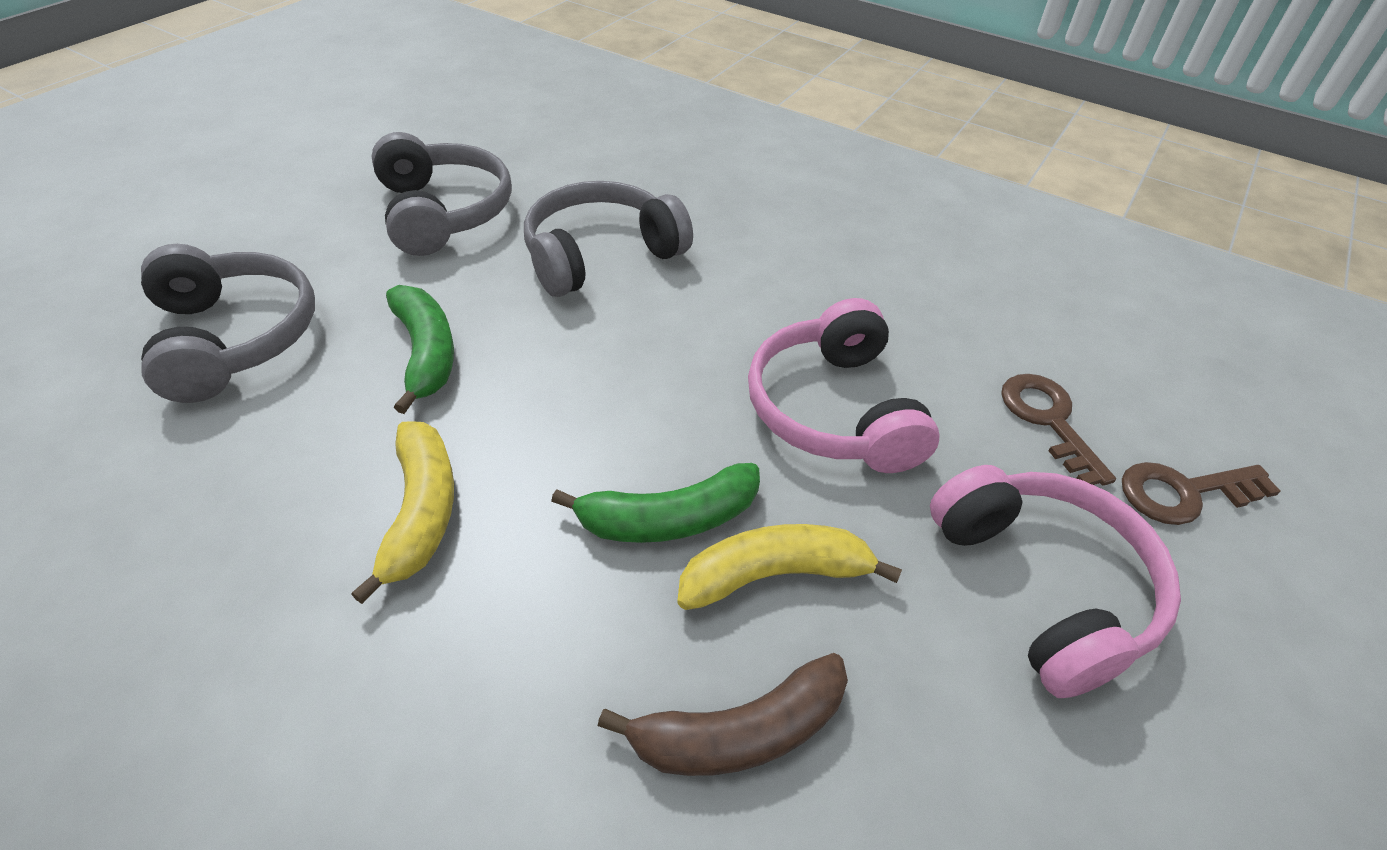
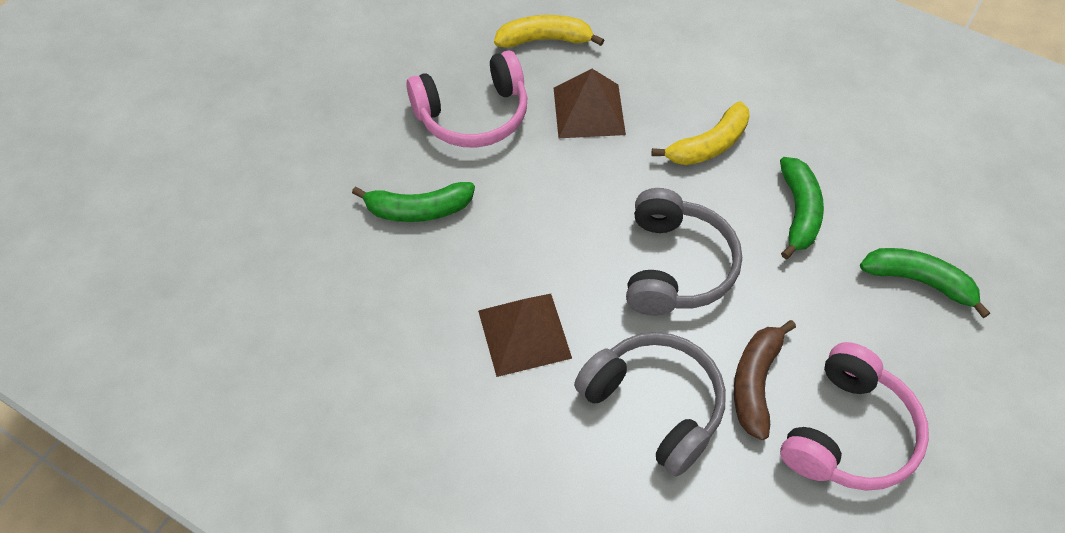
brown key: [1001,374,1116,486] [1122,462,1281,525] = 2 -> none = 0
brown pyramid: none = 0 -> [478,294,572,377] [554,69,626,138] = 2
green banana: [386,285,454,414] [551,463,760,543] = 2 -> [352,182,475,222] [780,157,824,259] [860,248,990,318] = 3
grey headphones: [141,244,315,403] [372,132,512,256] [524,181,693,297] = 3 -> [574,332,726,477] [626,188,742,315] = 2

